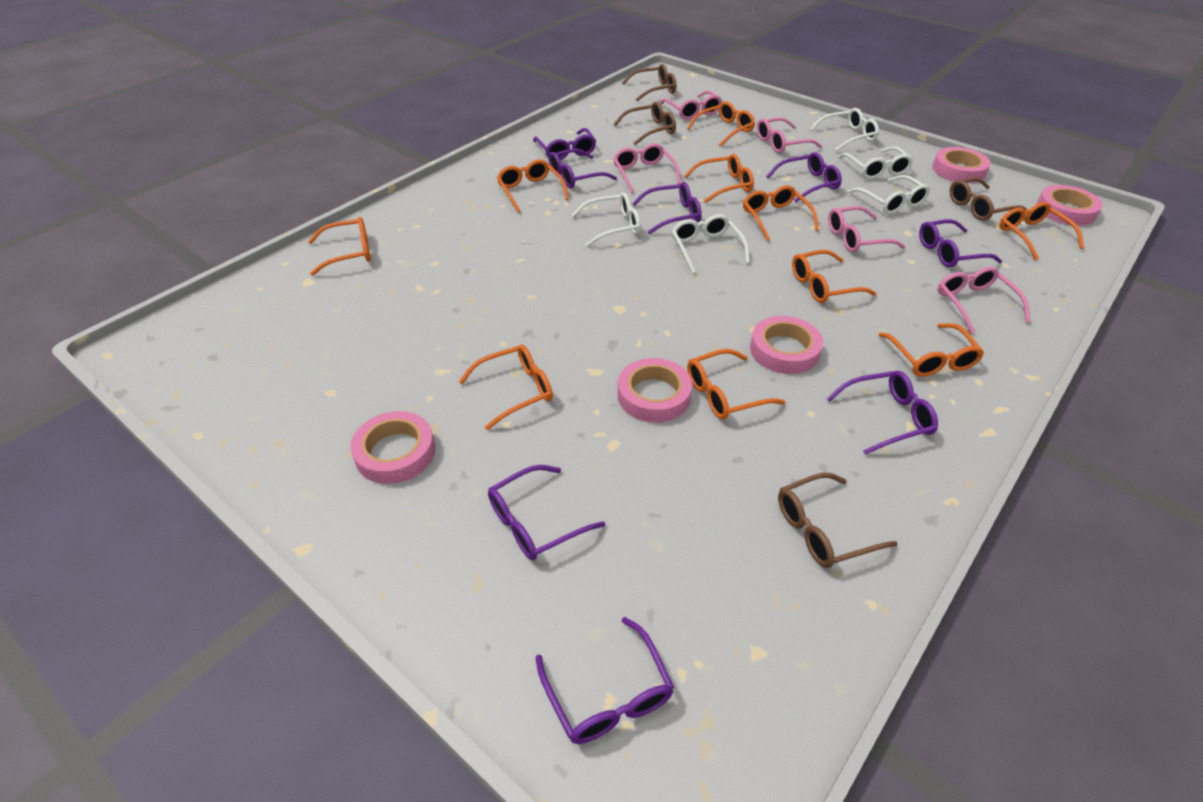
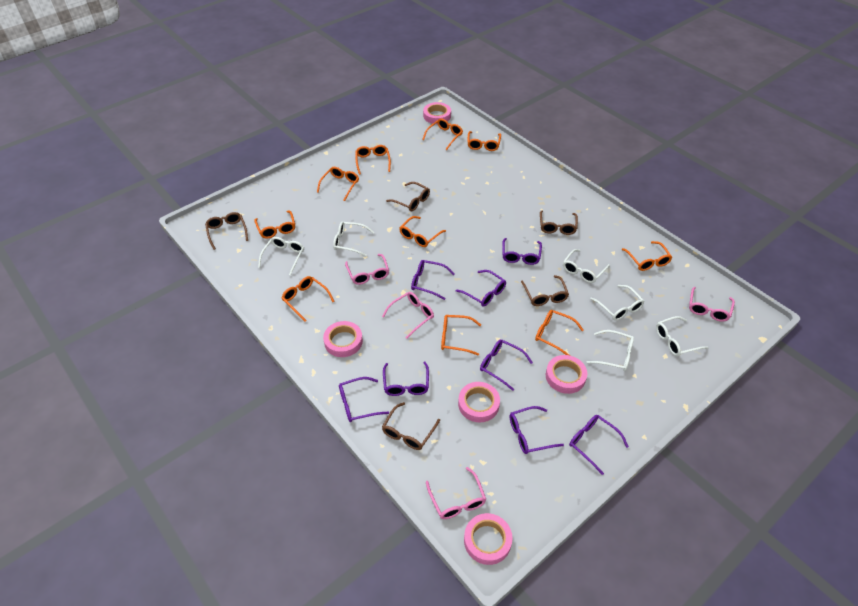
brown glasses: [613,102,676,145] [622,64,676,101] [778,473,898,568] [950,177,1027,221] = 4 -> [205,212,248,250] [382,402,440,450] [386,182,430,211] [521,275,569,306] [540,210,578,235] = 5
pink glasses: [613,143,681,193] [660,90,722,120] [757,117,822,153] [828,206,906,252] [938,267,1031,333] = 5 -> [345,254,389,285] [382,292,434,339] [426,467,486,519] [689,287,735,322] = 4
white glasses: [572,192,640,247] [672,214,750,274] [810,108,879,151] [838,146,913,179] [848,175,930,214] = 5 -> [258,237,304,275] [333,222,374,257] [563,249,610,283] [587,330,634,371] [590,285,644,321] [656,316,709,356] = 6

